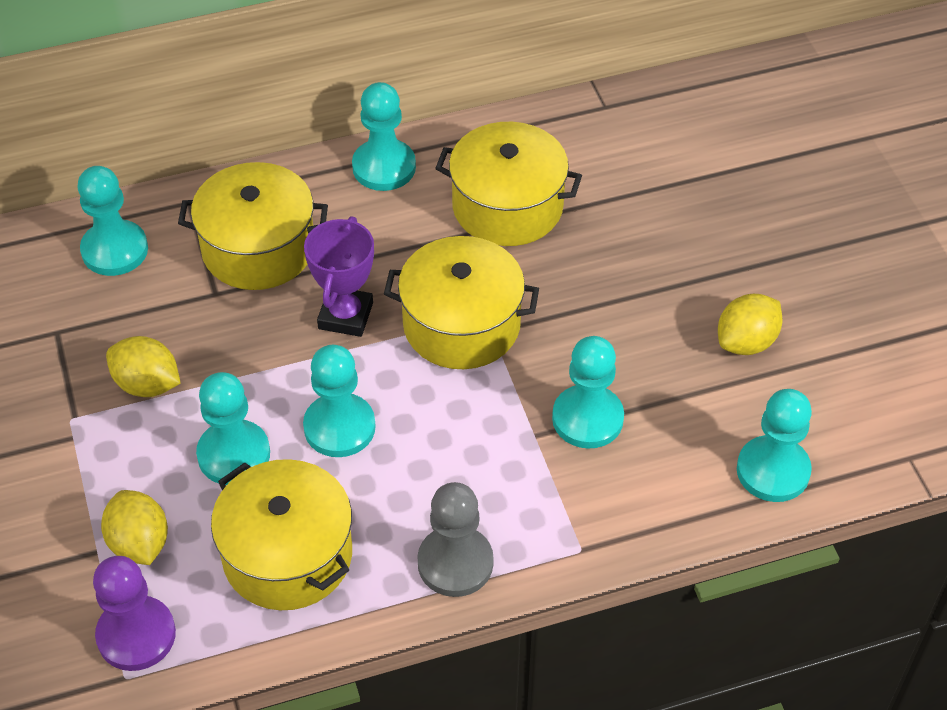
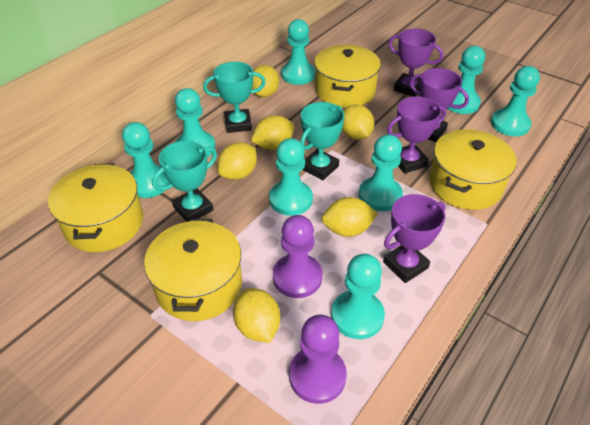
grey pawn: [417,482,494,597] = 1 -> none = 0
purple pawn: [93,556,176,671] = 1 -> [273,215,322,298] [289,315,347,404] = 2
purple trophy: [304,216,374,337] = 1 -> [383,194,446,283] [387,97,446,173] [388,29,443,97] [410,68,469,142] = 4
turquoise pawn: [77,166,148,276] [196,372,270,485] [303,345,376,457] [352,82,416,191] [552,336,624,449] [737,389,812,502] = 6 -> [122,122,170,198] [175,88,215,157] [269,138,313,216] [281,19,315,85] [331,254,385,339] [359,134,403,211] [447,46,485,114] [491,66,540,136] = 8
turquoise trophy: none = 0 -> [152,141,217,222] [203,62,266,133] [300,102,344,180] = 3
yellow lemon: [101,490,168,565] [106,336,181,397] [718,294,783,355] = 3 -> [217,142,257,180] [233,288,280,343] [251,115,294,150] [252,65,279,98] [321,197,378,237] [342,104,374,140] = 6

